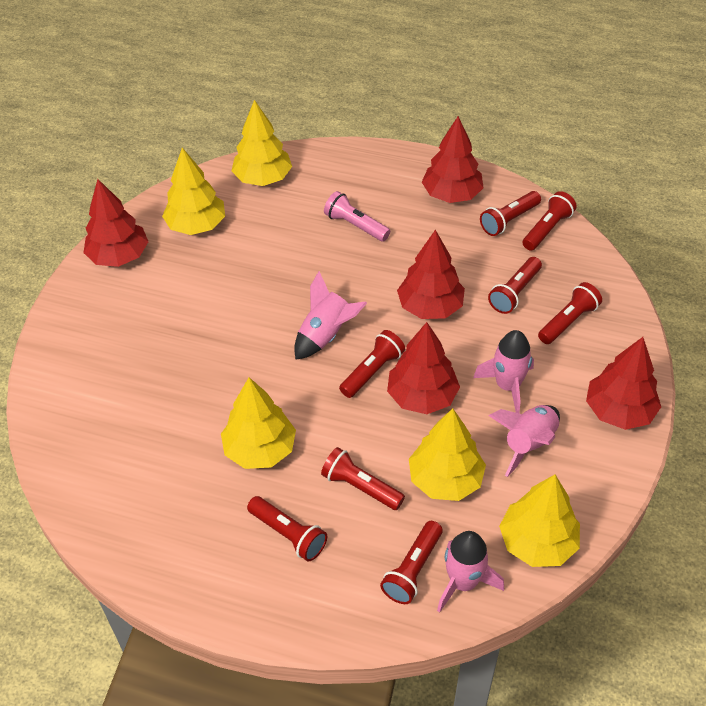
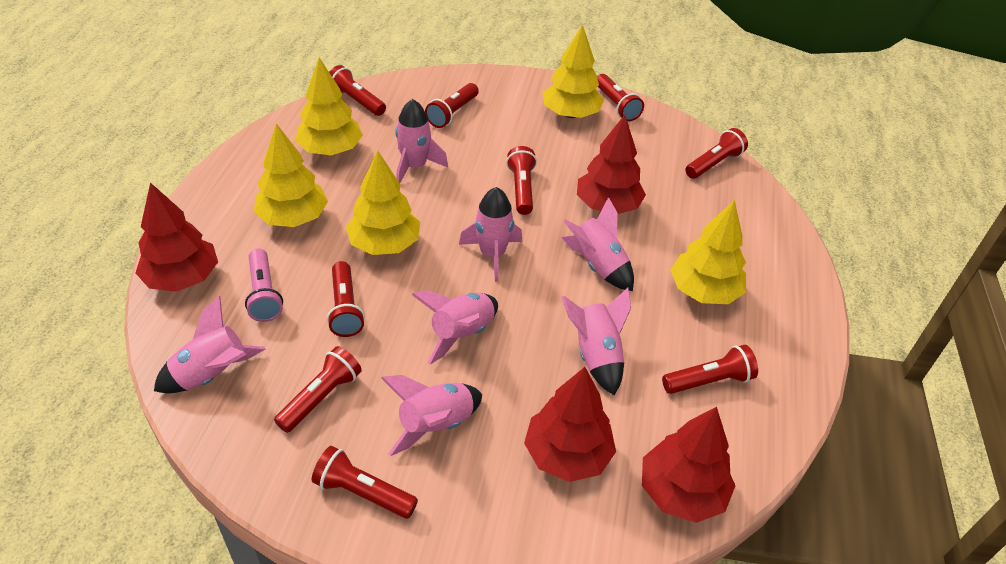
pink rocket: [294,271,367,359] [437,531,504,613] [473,330,534,413] [489,405,560,477] = 4 -> [154,296,265,393] [381,375,482,456] [395,99,448,183] [412,290,498,364] [459,187,522,282] [561,197,634,291] [562,288,631,395] = 7
red flashlight: [247,496,327,562] [321,447,405,510] [339,330,405,398] [380,521,443,604] [480,191,541,236] [488,257,542,314] [522,191,577,251] [538,282,602,344] = 8 -> [274,346,362,433] [312,446,418,519] [327,261,365,337] [329,65,386,116] [425,83,479,128] [506,146,537,215] [597,74,644,121] [662,345,758,394] [685,128,748,179] = 9
red tree: [83,179,149,267] [387,322,460,414] [397,230,465,319] [422,116,484,203] [586,337,661,430] = 5 -> [136,183,218,292] [524,367,616,482] [577,115,646,214] [642,407,735,523] = 4

